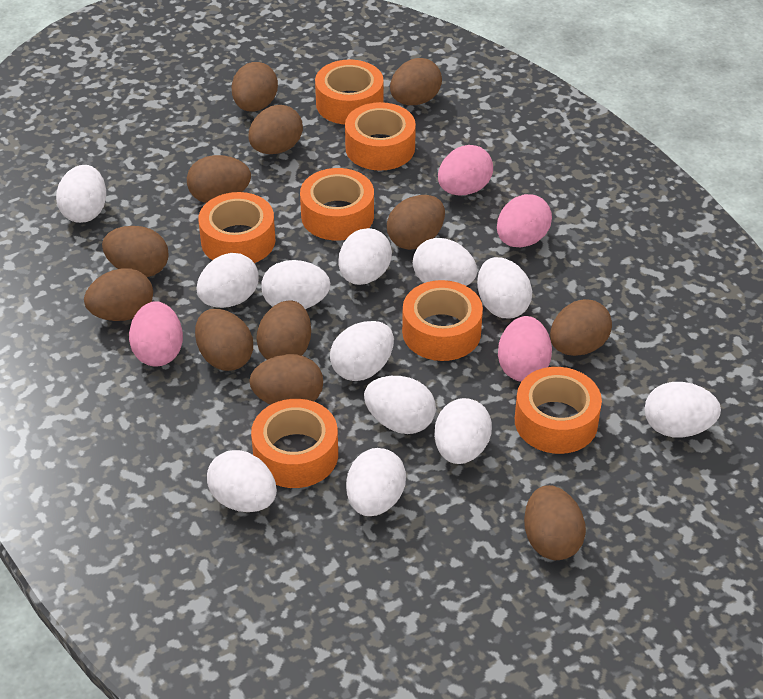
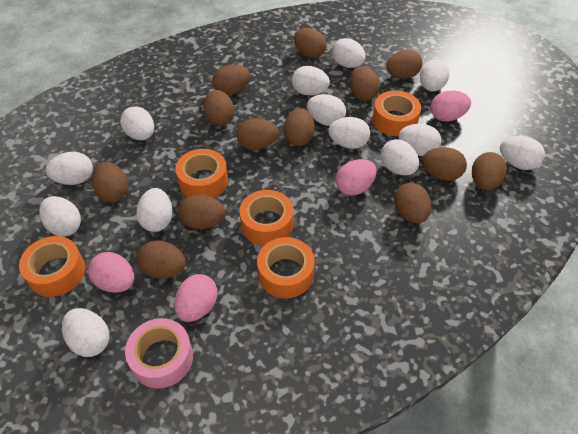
brown egg: [84,268,153,321] [102,226,169,277] [187,155,251,203] [195,309,253,371] [231,62,278,111] [249,105,303,154] [249,354,323,405] [257,300,311,360] [387,195,445,250] [390,58,442,105] [524,485,586,560] [550,299,612,356] = 12 -> [92,162,128,202] [137,241,186,278] [178,194,225,229] [204,90,234,126] [213,64,250,96] [237,118,279,150] [283,108,315,146] [294,28,327,58] [350,66,380,101] [386,49,422,79] [394,183,431,223] [422,147,467,181] [472,152,507,190] = 13
orange tape: [198,192,275,263] [251,399,338,488] [300,168,374,241] [315,60,383,124] [345,102,416,171] [402,280,483,361] [515,367,602,454] = 7 -> [19,236,85,297] [175,149,228,198] [239,190,293,246] [257,237,315,298] [373,90,421,136] = 5
pink tape: none = 0 -> [125,318,193,389] = 1
white egg: [56,165,106,223] [197,253,259,308] [207,450,277,512] [261,260,330,309] [330,321,394,381] [338,228,392,285] [346,448,406,516] [364,376,436,434] [413,238,477,286] [434,398,492,464] [477,257,532,319] [644,382,721,437] = 12 -> [39,196,81,237] [46,152,93,185] [62,308,110,357] [120,107,154,140] [136,188,173,232] [292,66,330,96] [307,94,346,126] [328,117,370,149] [332,38,366,68] [381,139,419,175] [399,124,441,156] [420,59,450,92] [500,136,545,170] = 13

